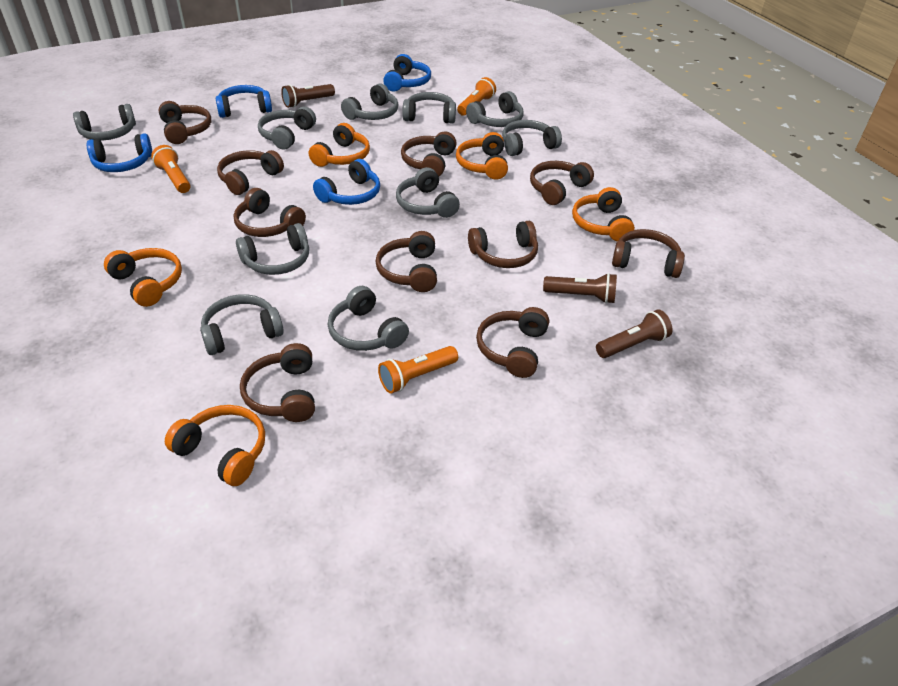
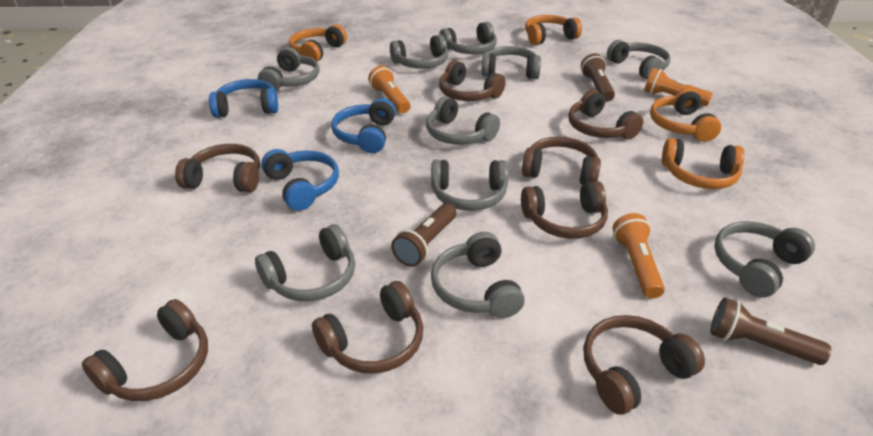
blue headphones: [87,133,152,172] [216,85,272,118] [313,159,380,205] [383,54,431,91] = 4 -> [209,79,278,118] [261,149,339,211] [331,98,396,153] = 3
brown headphones: [159,101,211,144] [217,150,284,195] [234,188,306,237] [240,343,315,422] [376,231,437,292] [401,131,457,176] [468,221,538,268] [476,307,549,378] [530,161,594,205] [612,229,685,278] = 10 -> [82,299,208,401] [175,144,260,192] [312,281,423,374] [439,60,506,101] [521,181,608,239] [522,137,601,185] [568,90,643,139] [584,315,705,415] = 8
orange headphones: [104,248,182,307] [165,405,265,486] [309,123,370,167] [456,132,508,180] [572,187,635,241] = 5 -> [289,25,347,62] [525,15,582,45] [650,88,721,142] [662,138,745,189] = 4

